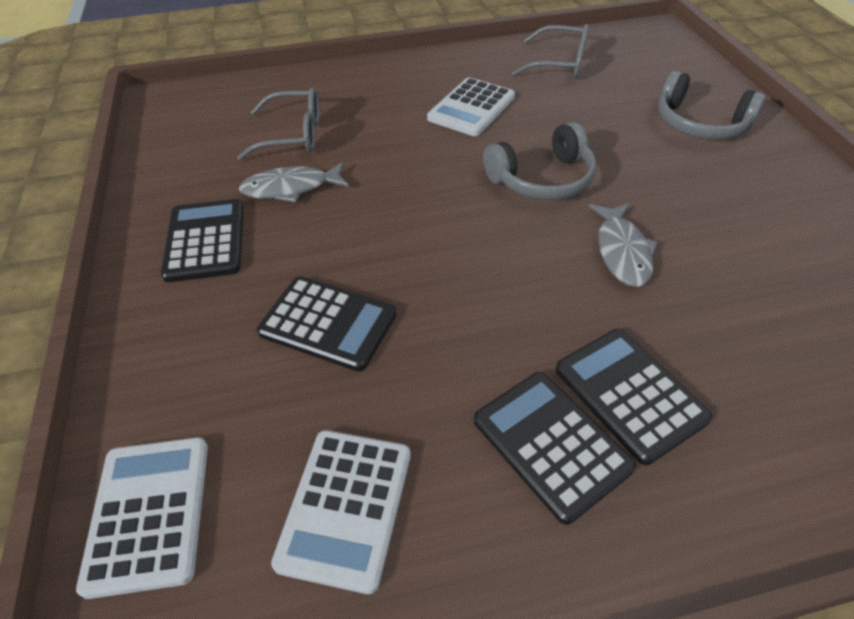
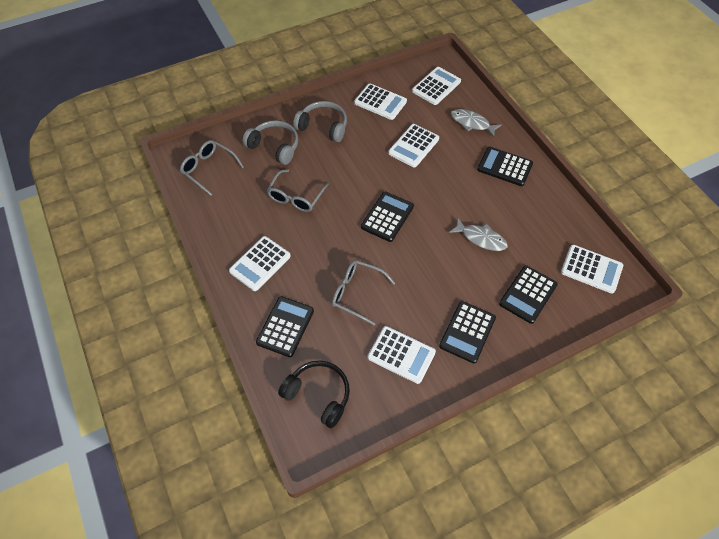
black calculator: [161,199,244,282] [257,276,397,372] [474,372,636,525] [556,329,713,465] = 4 -> [256,296,314,357] [361,191,414,242] [439,301,496,363] [477,146,533,186] [499,265,558,324] = 5
black headphones: none = 0 -> [278,360,350,428] = 1
grey glasses: [237,87,320,160] [512,24,589,78] = 2 -> [180,140,244,196] [267,169,329,212] [332,260,395,325] = 3
white calculator: [76,437,208,599] [271,430,411,594] [427,77,515,136] = 3 -> [229,236,291,291] [354,84,407,120] [368,326,436,384] [388,124,439,168] [412,67,461,105] [561,245,623,293] = 6

